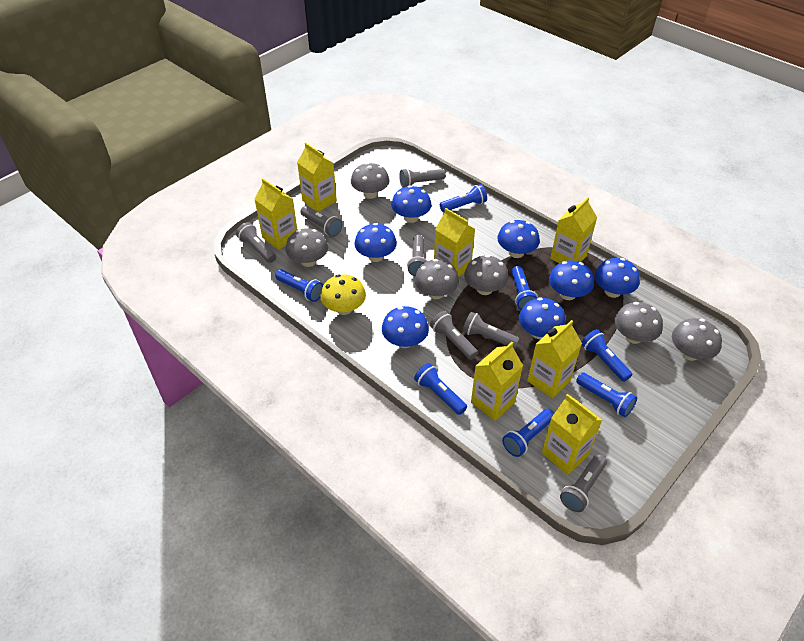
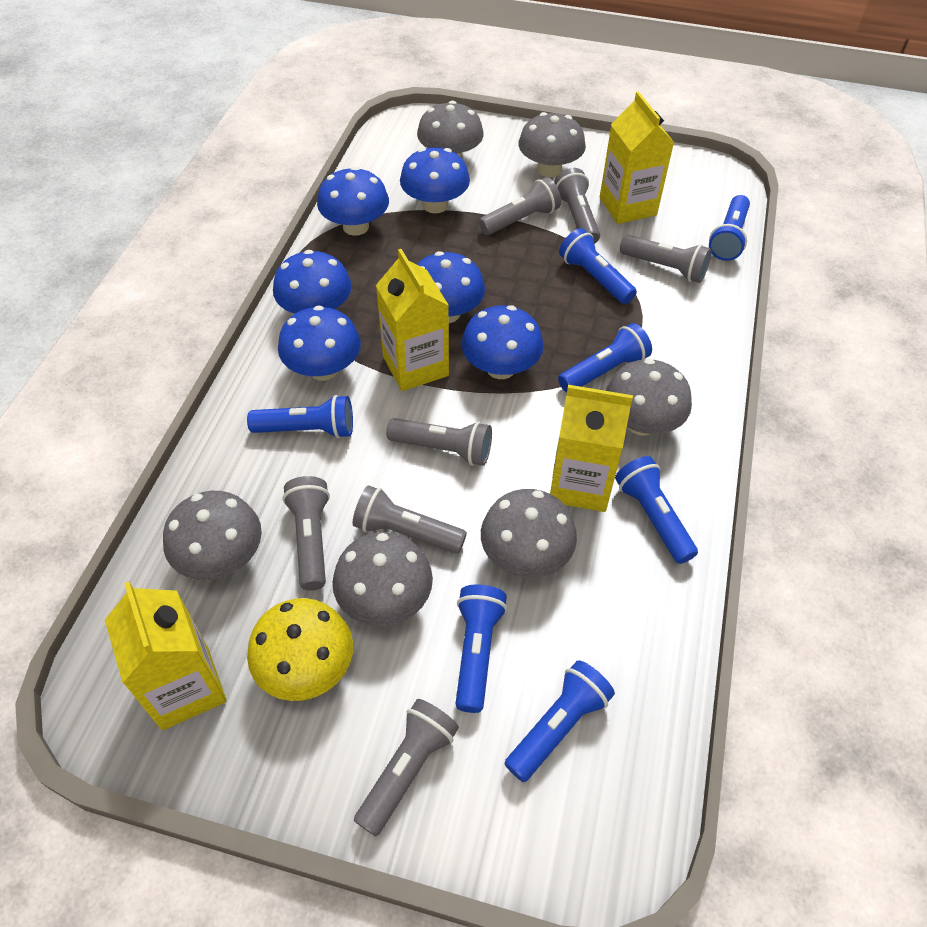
blue mushroom: [354,223,397,262] [382,306,429,348] [391,185,432,223] [497,220,540,258] [519,297,566,339] [549,260,594,300] [594,258,640,298] = 7 -> [273,250,352,314] [278,305,361,381] [317,167,389,236] [400,147,470,214] [416,251,485,323] [461,305,544,379] = 6
yellow carton: [254,178,297,250] [297,143,337,212] [434,208,475,277] [471,342,523,421] [528,320,582,399] [542,394,602,475] [550,197,597,263] = 7 -> [105,582,227,730] [376,249,449,391] [550,385,633,512] [600,91,674,224] = 4

